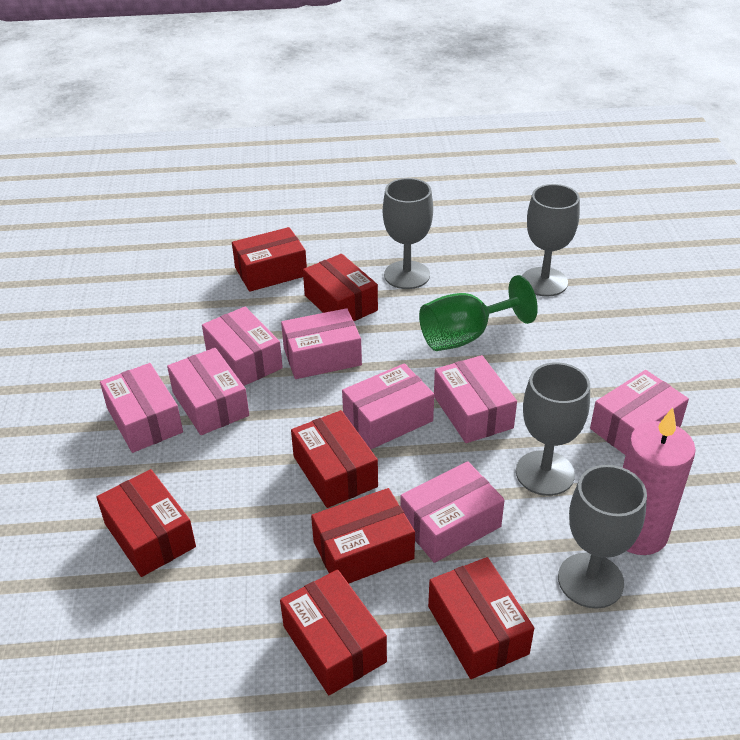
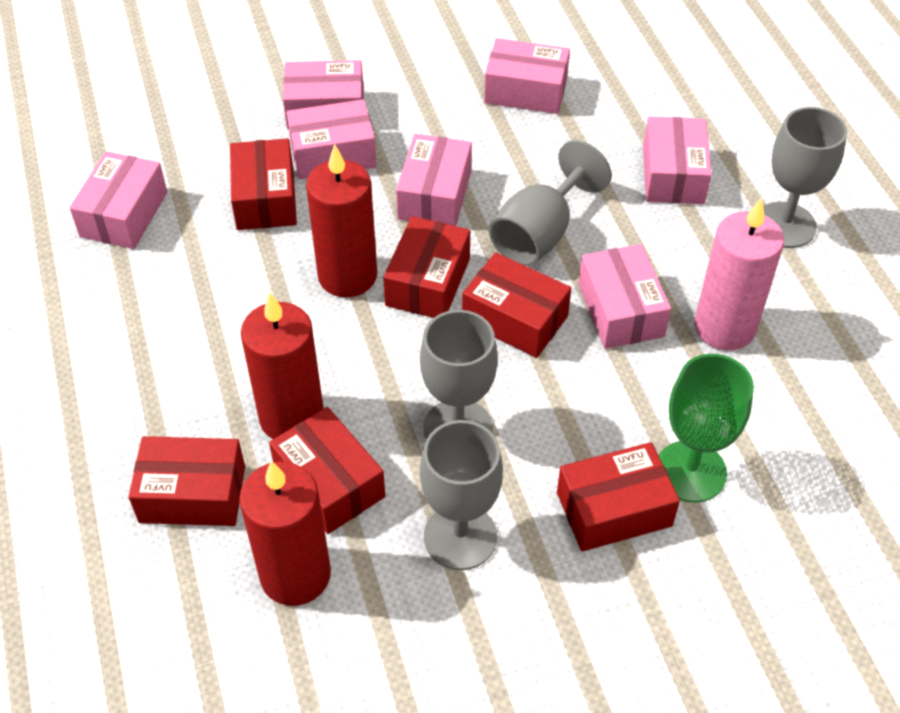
pink box: [100,363,183,453] [167,348,249,435] [202,306,283,386] [281,308,362,379] [342,363,434,449] [400,462,505,563] [434,355,517,443] [590,370,689,455] = 8 -> [70,151,167,249] [283,60,364,129] [287,99,377,179] [396,134,472,226] [484,38,570,114] [578,244,671,349] [643,117,712,204] = 7
red box: [96,469,196,577] [232,227,307,292] [280,570,387,695] [291,410,378,508] [303,254,378,321] [311,488,415,584] [428,557,534,679] = 7 -> [128,436,245,526] [230,138,297,230] [269,407,385,534] [383,216,470,318] [462,252,571,358] [557,442,680,551] = 6
red candle: none = 0 -> [239,460,331,606] [241,292,324,439] [306,144,377,297] = 3

